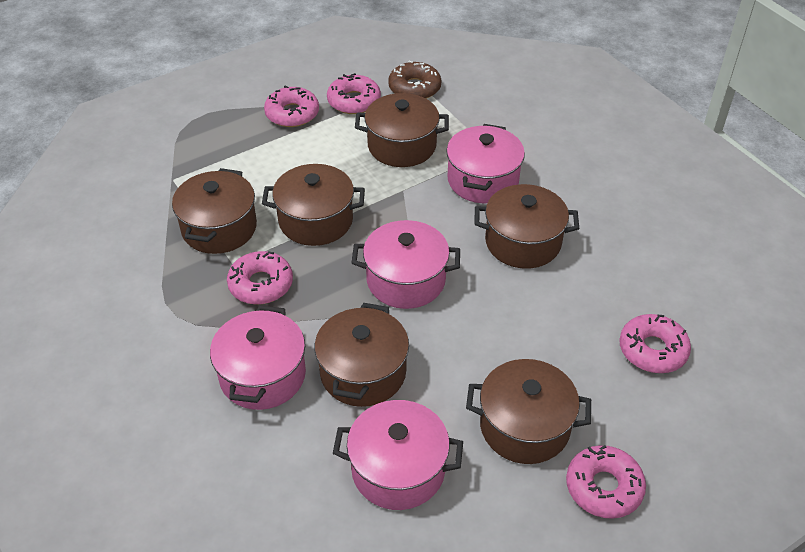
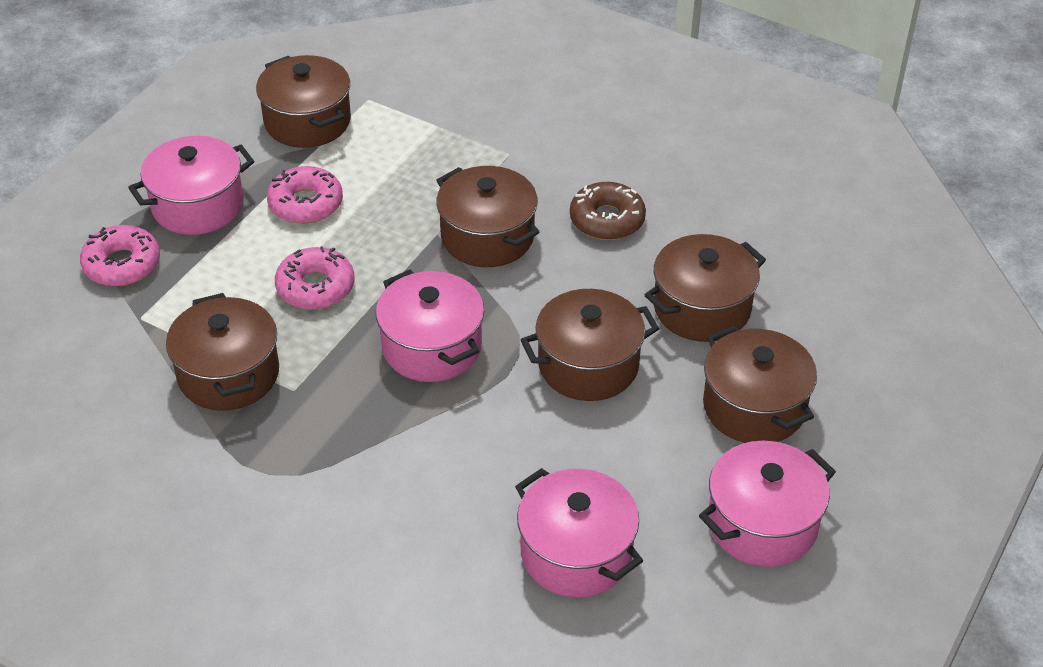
pink donut: [227,251,293,305] [264,86,319,127] [327,73,381,114] [566,445,646,519] [619,314,691,373] = 5 -> [80,225,160,286] [267,166,343,224] [275,246,355,310] = 3

